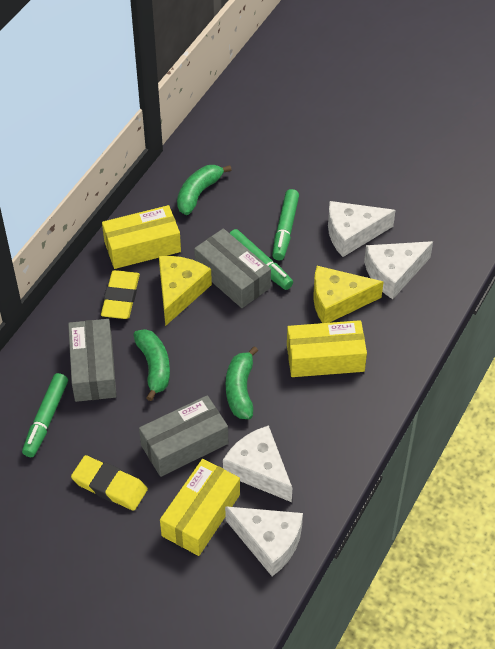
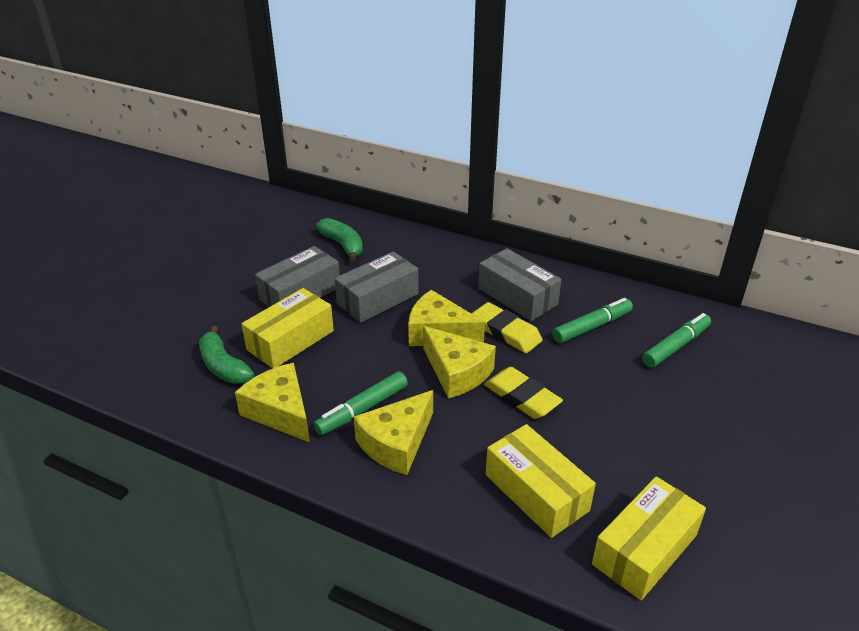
green banana: [133,329,170,401] [177,165,232,215] [226,346,258,419] = 3 -> [199,326,254,384] [316,218,363,261] = 2
white cheese: [223,425,292,502] [225,506,303,576] [328,201,396,257] [364,241,433,299] = 4 -> none = 0
yellow cheese: [159,256,212,326] [313,266,384,323] = 2 -> [235,363,310,443] [354,390,433,475] [408,290,485,346] [423,326,496,399] = 4

